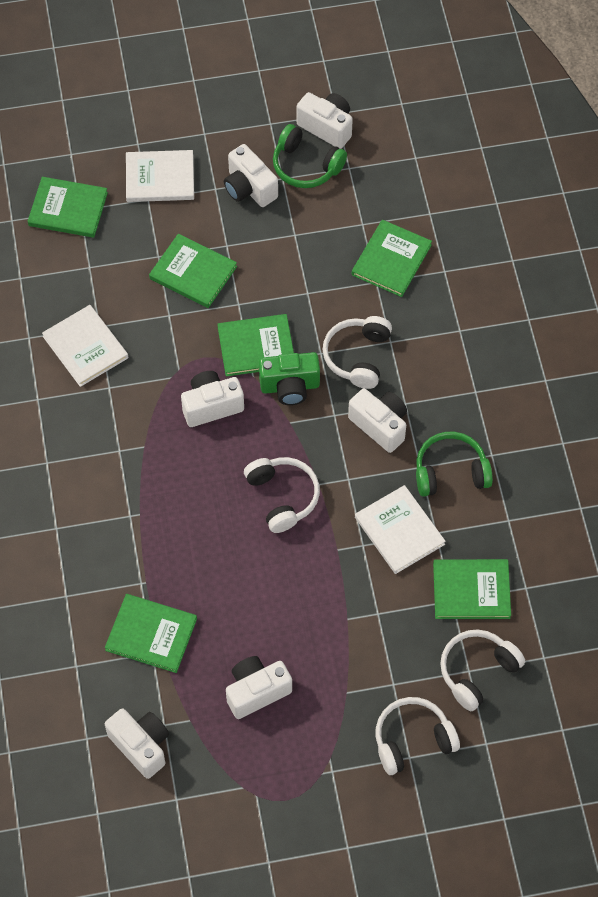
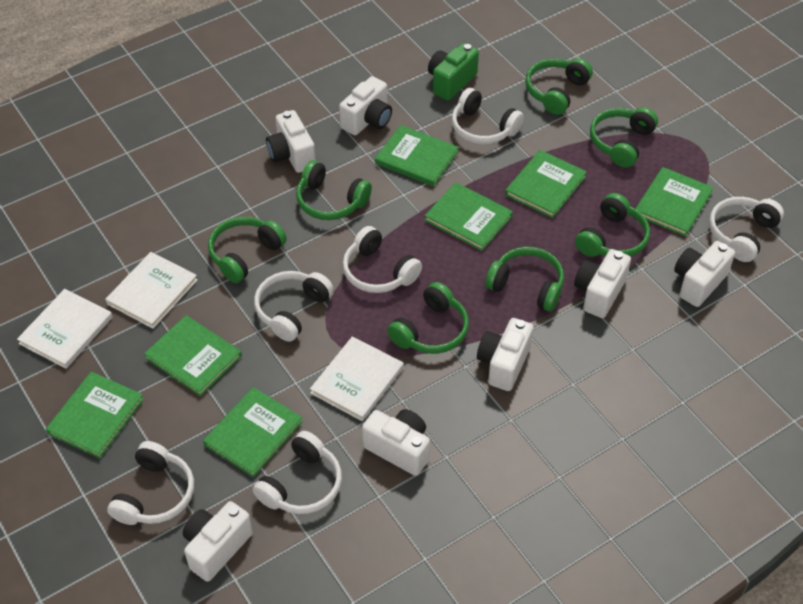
green book: [28,177,108,238] [105,594,197,673] [149,234,237,308] [217,314,294,377] [352,220,432,297] [433,559,511,619] = 6 -> [46,372,144,458] [144,315,242,396] [203,387,303,477] [375,125,459,187] [424,182,513,251] [505,150,587,218] [635,167,713,236] = 7
green headphones: [273,124,347,188] [416,432,493,497] = 2 -> [208,216,287,283] [296,160,372,220] [387,282,469,354] [485,247,564,312] [525,58,593,115] [575,193,650,257] [590,107,658,168] = 7
white camera: [105,708,169,779] [181,371,244,427] [224,144,278,207] [226,656,292,719] [297,92,353,149] [348,388,407,453] = 6 -> [183,501,253,582] [266,110,316,173] [339,76,392,135] [362,409,430,476] [477,318,533,391] [574,249,631,318] [674,241,735,307] = 7
white headphones: [244,457,320,533] [323,316,392,389] [376,697,460,775] [440,629,525,711] = 4 -> [107,441,194,525] [253,431,342,514] [254,271,333,342] [343,226,422,293] [452,88,524,144] [709,197,784,262] = 6

